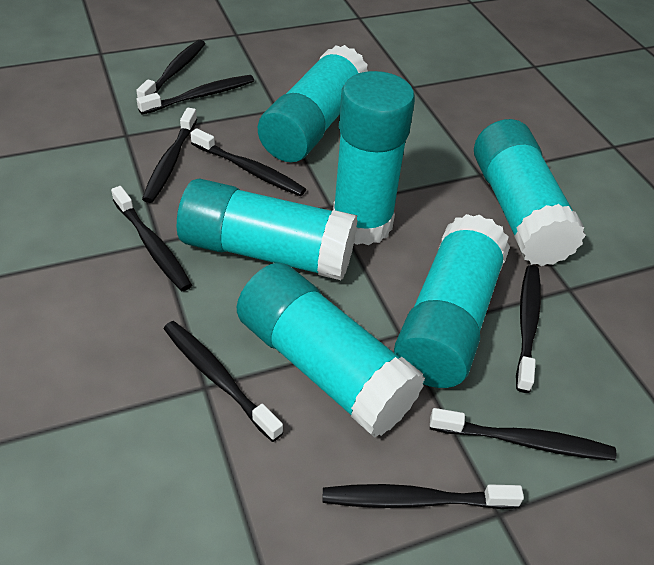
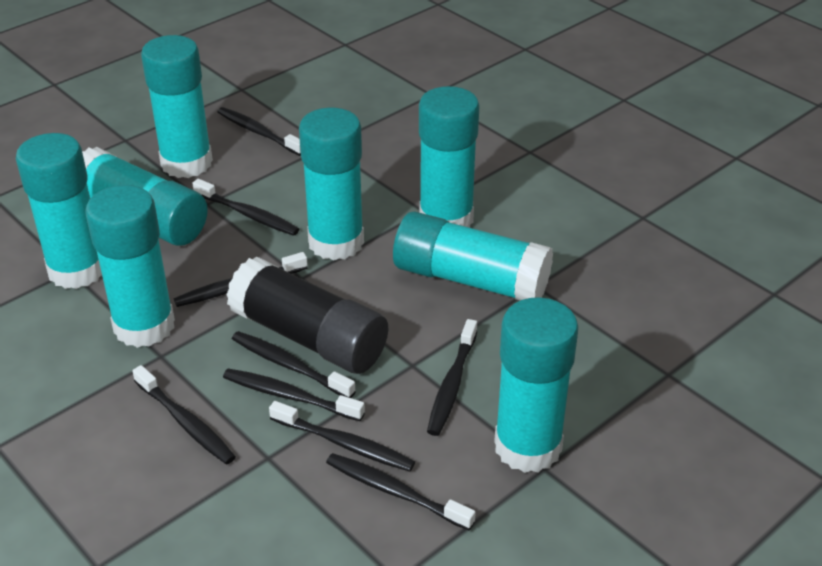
black glue stick: none = 0 -> [226,256,388,374] = 1
turquoise glue stick: [177,178,358,280] [237,263,425,438] [258,45,368,162] [333,71,415,245] [394,214,510,388] [474,119,586,266] = 6 -> [16,133,102,289] [82,147,208,246] [86,185,175,348] [141,35,213,178] [299,108,364,260] [393,212,553,300] [419,86,479,228] [494,297,579,473] = 8

